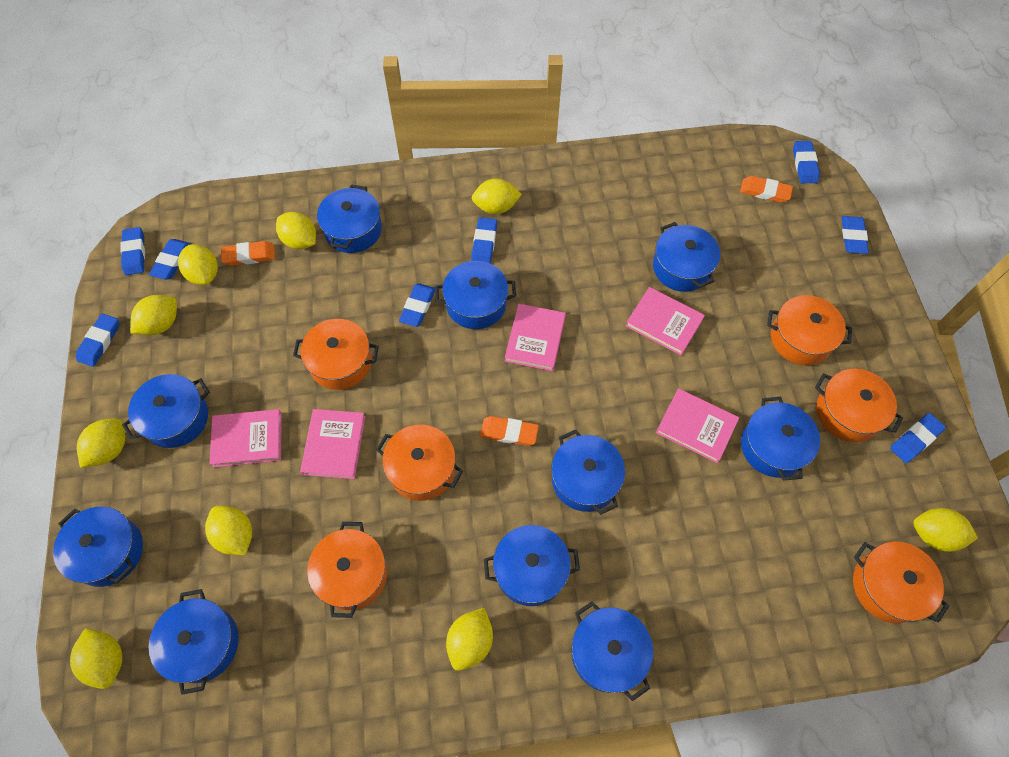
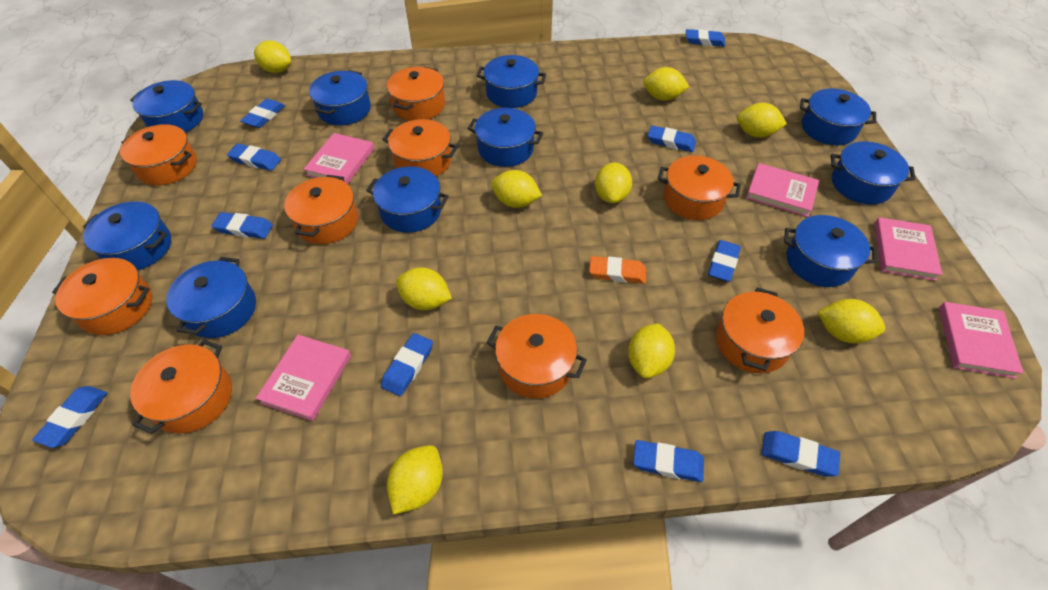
blue eraser: [76,314,119,367] [120,227,145,275] [149,239,191,280] [399,283,435,327] [471,217,497,263] [793,141,820,183] [842,216,869,254] [890,413,946,463] = 8 -> [32,386,108,448] [211,212,273,239] [227,144,281,171] [240,99,285,128] [381,333,433,396] [633,440,704,482] [648,125,696,152] [686,29,725,47] [708,240,741,282] [761,431,840,477] = 10
orange eraser: [221,241,275,266] [480,416,539,446] [740,176,793,203] = 3 -> [589,256,646,284] = 1
orange pot: [293,319,379,390] [307,522,387,618] [376,425,463,501] [767,295,852,365] [815,369,903,442] [853,542,949,624] = 6 -> [52,258,152,335] [120,124,197,186] [130,339,232,434] [284,175,358,244] [382,119,458,176] [387,66,445,121] [486,314,587,399] [658,155,741,220] [716,287,804,373] = 9

